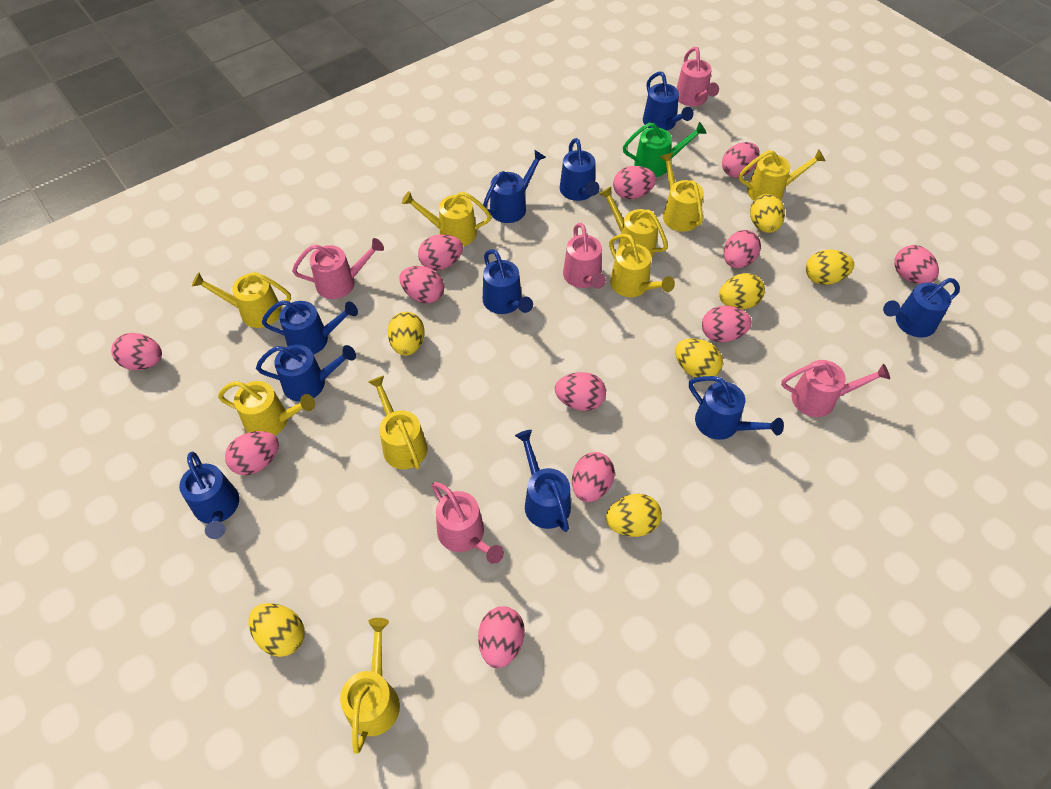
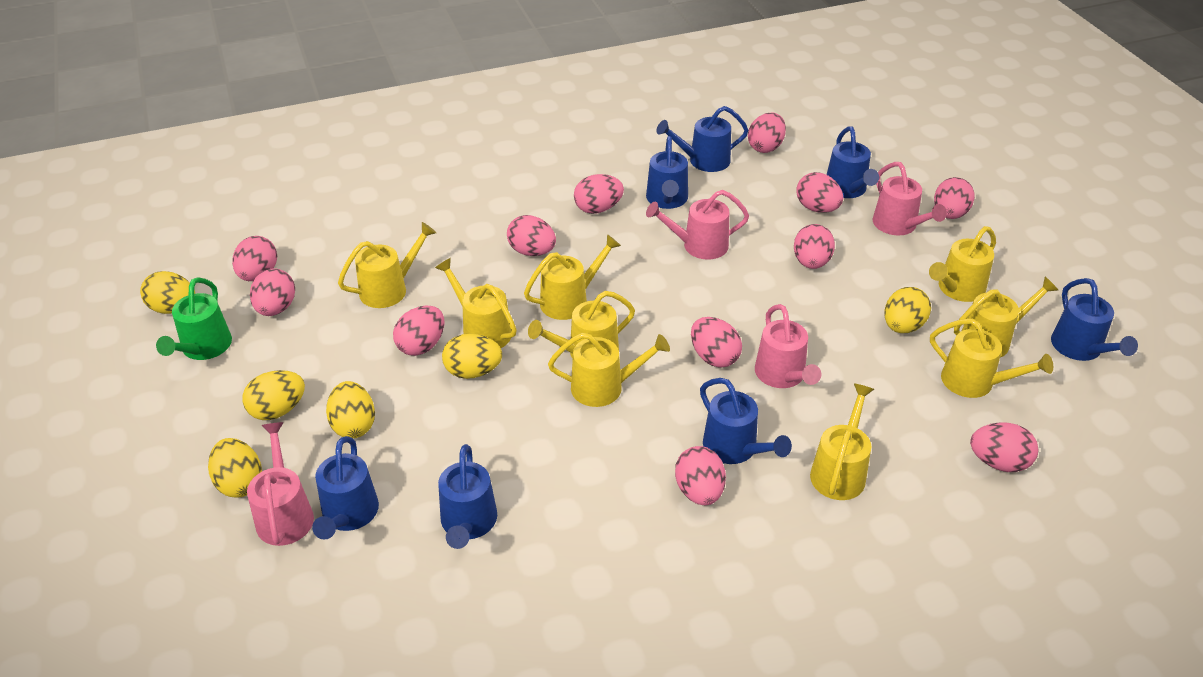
blue watering can: [179,452,239,539] [256,345,356,402] [262,300,358,355] [483,150,546,223] [483,249,533,314] [515,430,571,532] [560,138,600,201] [643,72,694,131] [689,376,784,440] [883,278,960,337] = 10 -> [312,436,379,540] [438,444,497,549] [646,136,688,209] [656,106,748,172] [700,378,792,464] [826,126,879,198] [1051,278,1138,361] = 7
pink watering can: [292,238,384,299] [432,482,504,564] [563,223,606,289] [677,47,719,106] [781,360,890,417] = 5 -> [247,422,314,546] [646,190,749,260] [755,304,821,388] [873,162,947,235] = 4
yellow egg: [248,603,305,657] [387,312,425,356] [606,494,662,537] [675,338,723,378] [719,273,765,309] [750,194,785,233] [806,249,854,285] = 7 -> [140,271,195,314] [208,438,262,498] [242,370,305,420] [326,381,375,439] [442,334,502,379] [884,287,931,333] = 6

